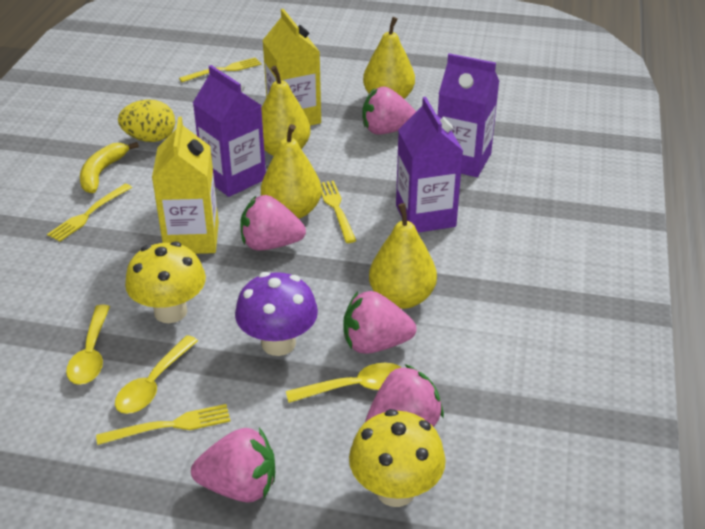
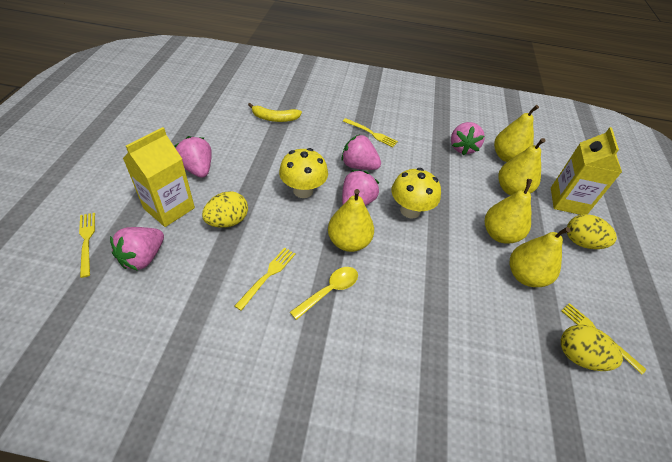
purple carton: [193,65,266,197] [396,97,463,233] [438,53,499,177] = 3 -> none = 0
purple mushroom: [235,272,318,356] = 1 -> none = 0
yellow egg: [118,99,175,142] = 1 -> [202,191,248,228] [561,325,623,371] [567,214,617,249] = 3
yellow pear: [261,66,311,156] [261,124,322,219] [363,17,415,99] [369,203,437,309] = 4 -> [328,189,374,252] [485,179,532,244] [494,105,539,162] [498,138,545,195] [510,227,570,287] = 5
yellow spoon: [66,305,110,385] [115,335,198,414] [286,363,402,403] = 3 -> [290,267,358,320] = 1

